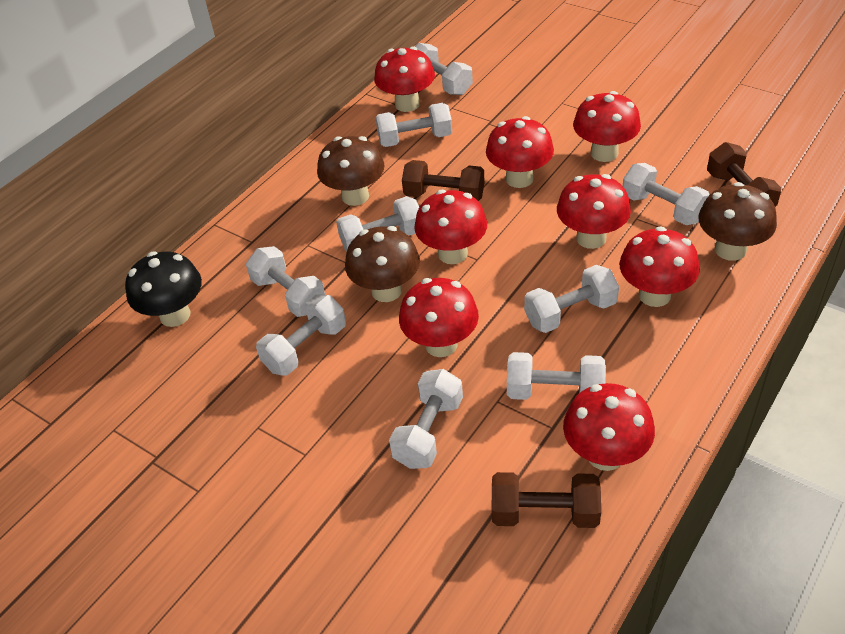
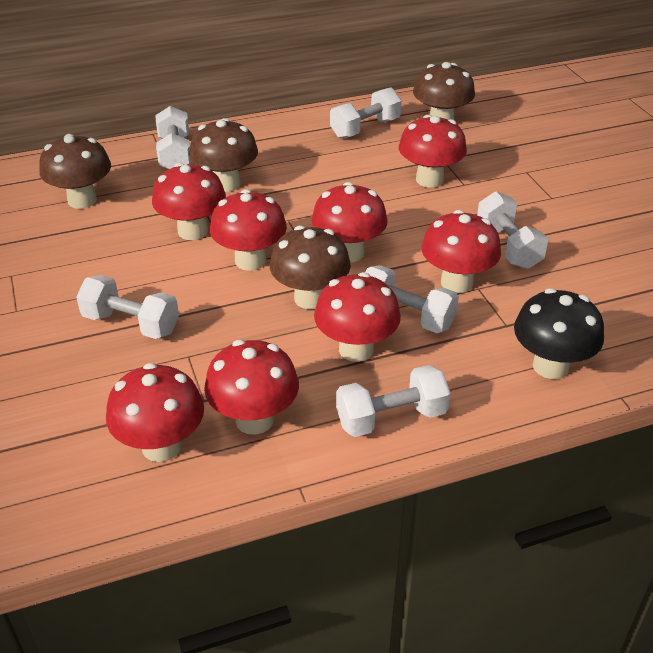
brown dumbbell: [402,160,485,201] [492,472,601,528] [707,142,781,207] = 3 -> none = 0
brown mushroom: [317,136,385,206] [345,226,420,302] [699,182,777,261] = 3 -> [40,134,111,209] [189,118,258,192] [270,225,351,309] [413,62,475,120] = 4
white dumbbell: [246,246,325,317] [256,295,346,376] [336,196,419,251] [375,103,452,147] [389,369,463,469] [415,43,473,95] [507,352,606,400] [524,265,619,333] [623,163,710,225] = 9 -> [76,275,179,339] [156,106,192,169] [330,87,402,139] [336,365,451,437] [365,265,459,333] [477,191,548,269] = 6

